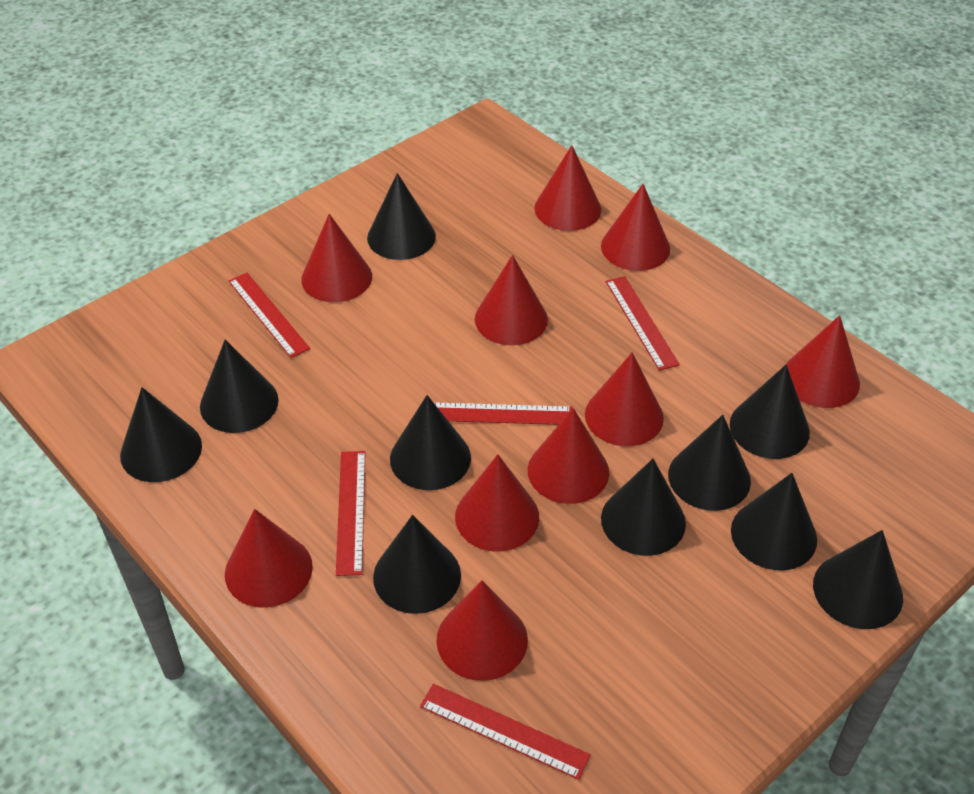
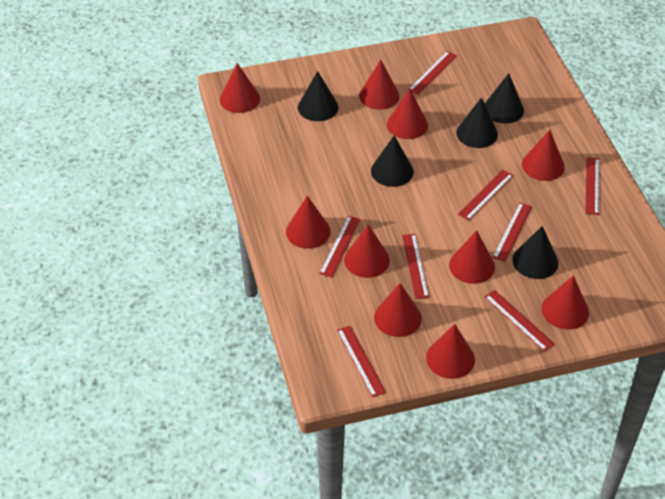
black cone: [120,387,202,482] [200,339,279,433] [367,173,436,260] [373,515,461,614] [390,395,471,490] [601,459,686,556] [668,415,751,511] [730,365,810,459] [731,473,817,570] [813,530,903,629] = 10 -> [298,71,338,121] [371,135,414,187] [456,97,498,148] [485,73,524,124] [513,226,559,279] = 5
red ruler: [229,273,310,358] [336,451,366,576] [420,684,591,780] [434,402,573,425] [606,276,680,371] = 5 -> [319,216,361,277] [337,326,386,397] [402,234,429,299] [408,51,457,95] [458,170,513,221] [484,290,555,351] [492,203,532,262] [585,157,600,215] = 8

